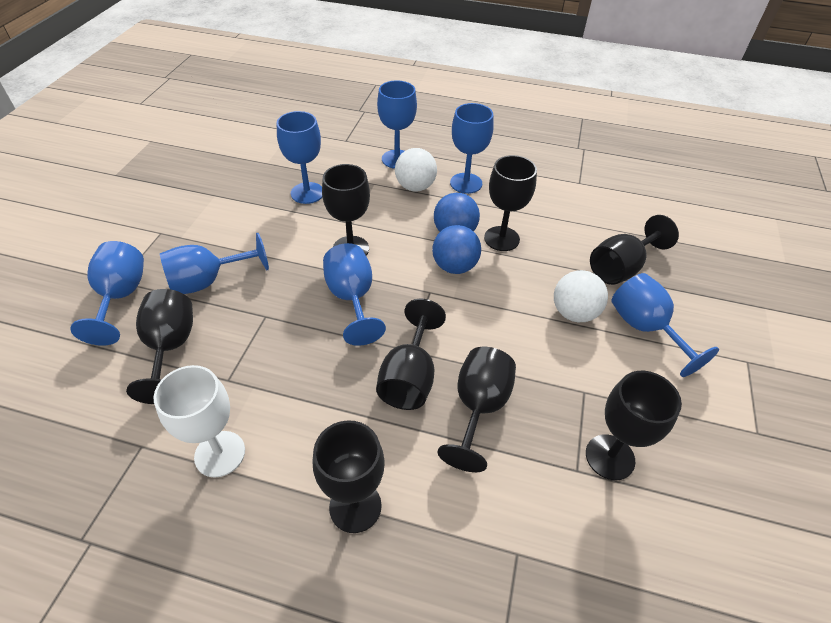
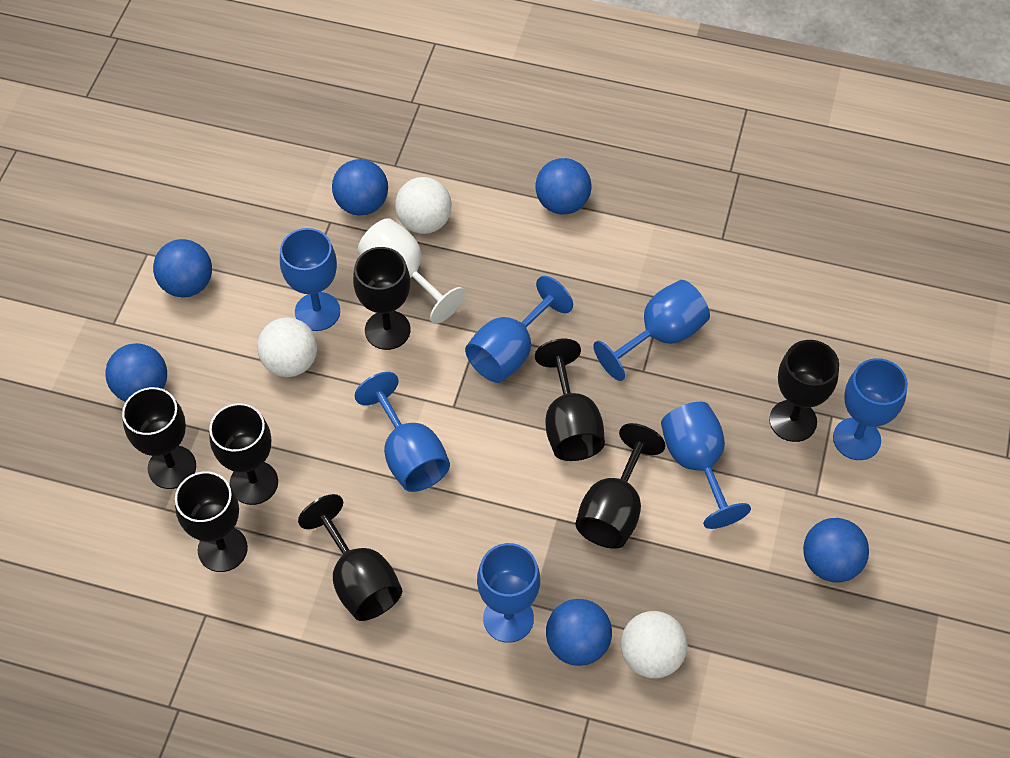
blue ball: [432,225,481,274] [434,193,480,232] = 2 -> [105,343,167,402] [153,239,212,297] [332,159,388,216] [536,158,591,214] [546,599,612,666] [803,518,869,582] = 6
white ball: [395,148,437,192] [554,270,608,322] = 2 -> [257,317,317,377] [395,177,452,234] [621,611,688,679] = 3

